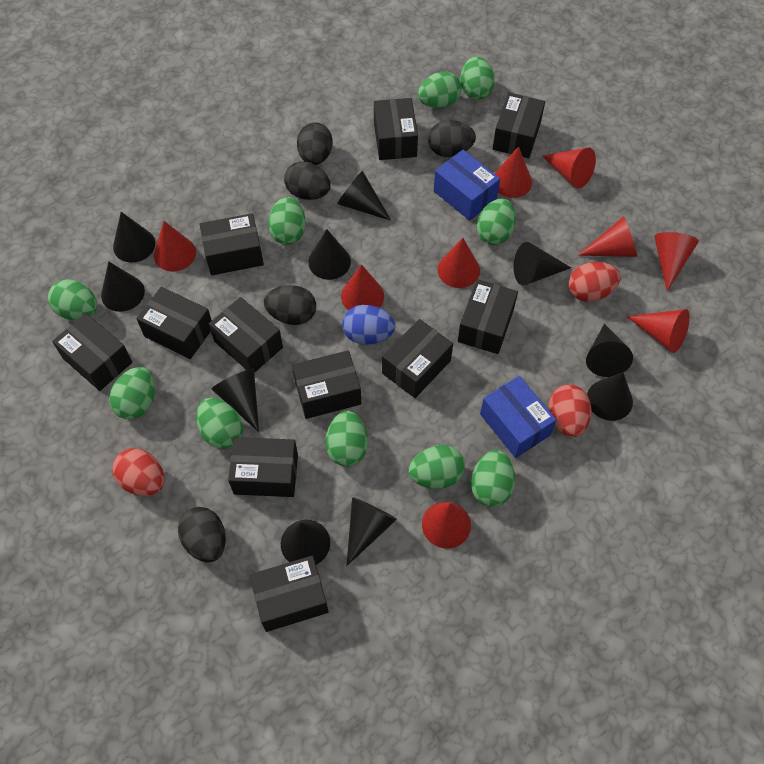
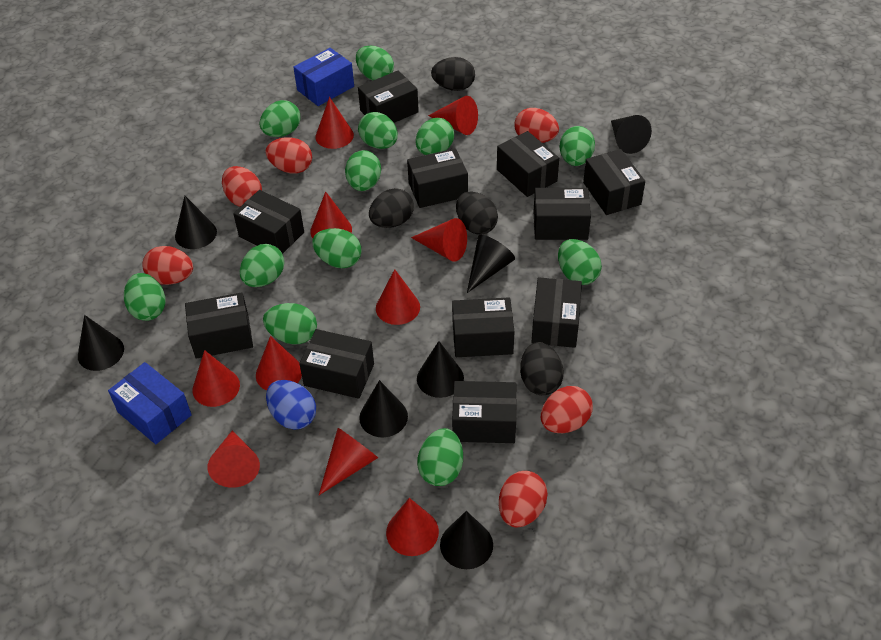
black cone: [101,261,145,312] [113,212,155,263] [212,369,259,432] [281,520,330,565] [308,229,351,280] [337,171,391,221] [347,497,397,566] [514,242,571,286] [586,324,633,377] [587,372,633,421] = 10 -> [78,315,124,371] [175,196,217,249] [359,380,408,437] [417,341,464,398] [440,511,493,569] [467,235,515,293] [611,115,652,154] = 7
black egg: [178,507,226,563] [264,285,316,325] [284,162,331,200] [297,122,333,165] [428,120,476,157] = 5 -> [369,188,414,228] [431,57,475,91] [456,192,498,235] [520,342,564,395] = 4
green egg: [48,279,97,320] [109,367,155,419] [196,398,243,449] [268,197,306,245] [326,411,368,467] [408,445,465,489] [418,72,462,108] [460,56,495,100] [471,450,515,507] [477,198,516,245] = 10 -> [124,273,166,321] [239,244,284,287] [260,100,300,137] [263,303,317,344] [312,228,361,268] [345,150,381,191] [356,46,394,80] [358,112,398,149] [416,118,454,155] [417,428,463,486] [558,239,602,285] [559,126,595,166] = 12
red cone: [154,221,196,271] [341,264,384,310] [422,502,471,548] [437,238,480,288] [494,146,532,198] [542,148,596,188] [578,216,637,257] [627,309,690,353] [654,232,699,291] = 9 -> [193,350,240,407] [208,431,260,488] [256,336,302,390] [310,191,352,238] [315,97,354,149] [319,428,378,495] [376,269,420,325] [386,498,439,556] [411,218,467,262] [428,96,478,135] = 10
red egg: [112,448,164,496] [548,384,591,437] [568,262,621,302] = 3 -> [142,246,193,285] [222,166,262,207] [266,137,312,173] [499,471,548,528] [515,108,559,143] [541,386,593,433] = 6

